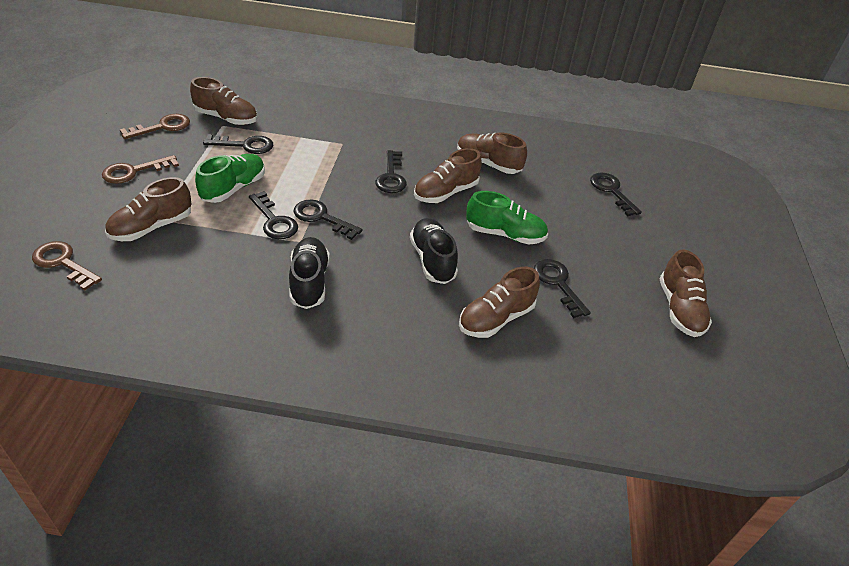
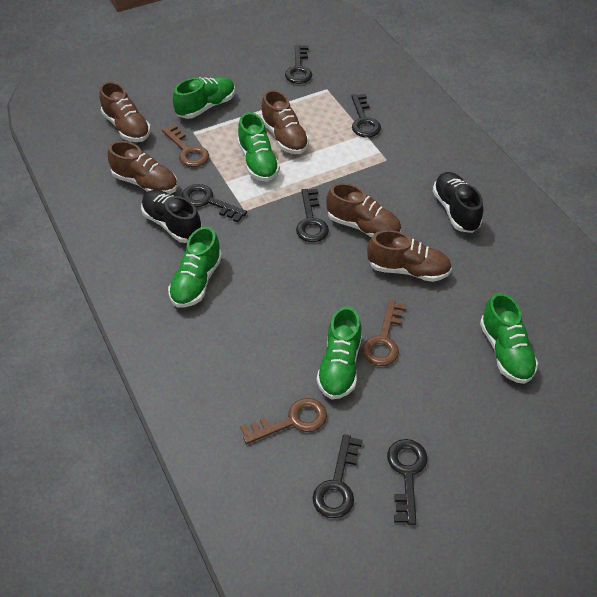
brown shoe: [105,177,191,241] [190,77,257,125] [414,148,482,203] [457,132,527,174] [459,267,540,338] [659,249,712,337] = 6 -> [99,82,151,142] [108,141,178,194] [261,90,309,154] [326,183,401,238] [367,230,452,282] = 5
green shoe: [195,154,265,203] [466,191,548,244] = 2 -> [168,226,222,308] [173,77,235,119] [237,112,280,182] [317,306,362,400] [480,293,538,384] = 5

